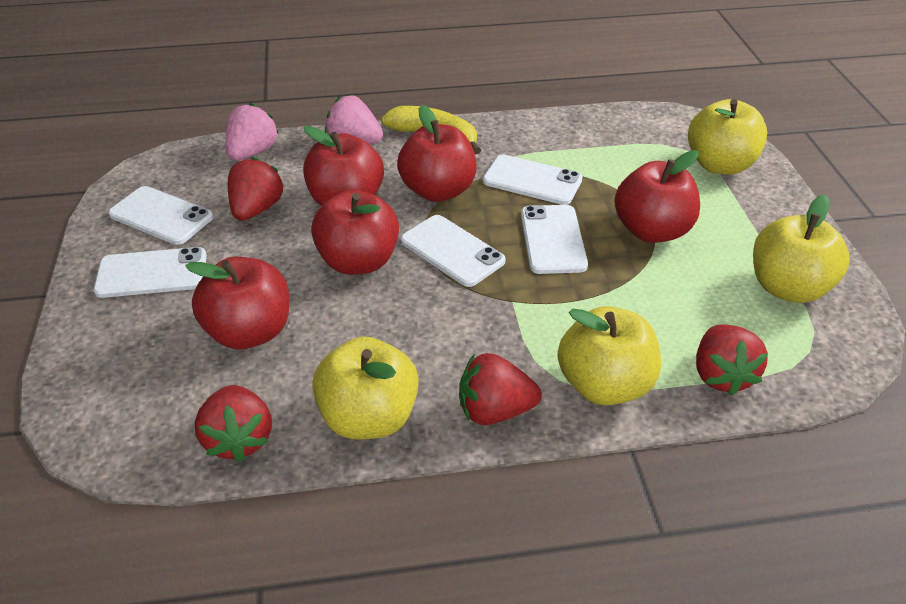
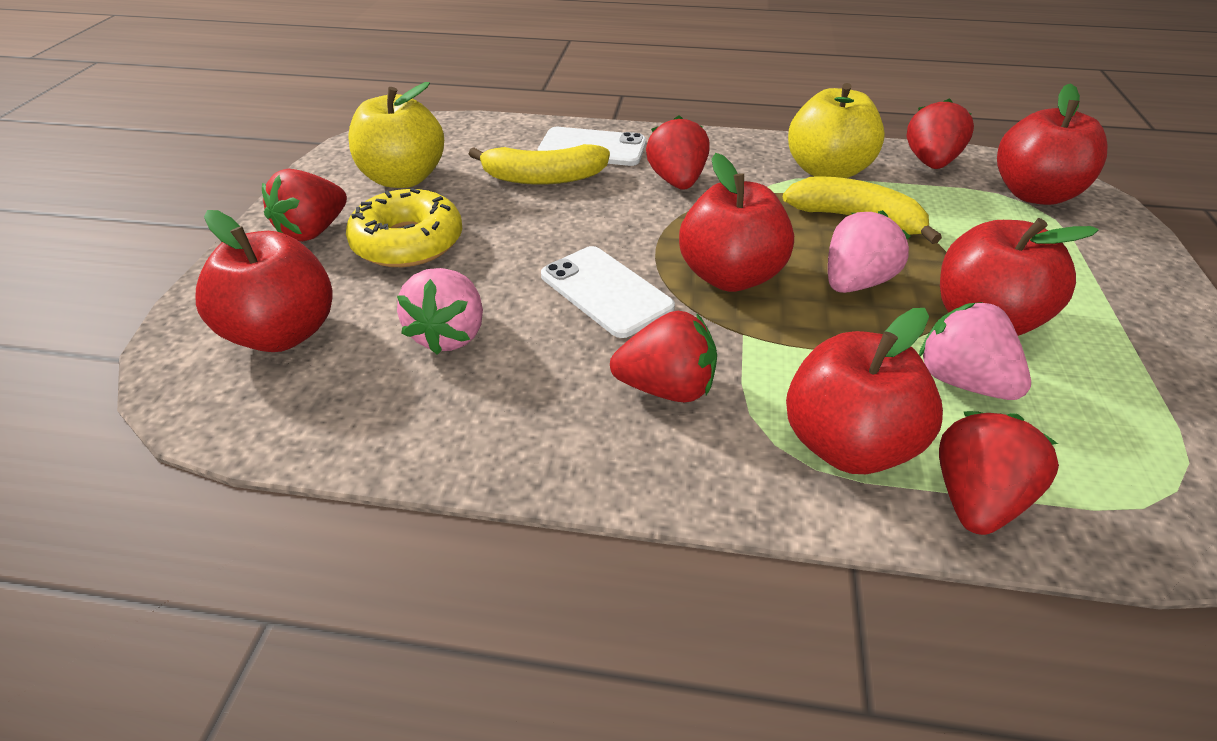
pink strawberry: [226,103,279,161] [325,95,383,144] = 2 -> [397,268,483,355] [828,210,910,293] [919,302,1031,400] = 3
red strawberry: [195,385,272,462] [228,157,284,221] [459,353,542,425] [696,324,768,396] = 4 -> [262,169,347,242] [610,311,717,402] [646,115,709,190] [906,98,974,169] [939,411,1059,535] = 5
white phone: [94,247,207,298] [108,186,213,245] [401,215,506,287] [483,154,583,205] [521,205,588,274] = 5 -> [538,127,646,166] [541,246,675,338] = 2
yellow apple: [312,337,419,440] [558,306,661,405] [688,99,767,175] [753,194,850,303] = 4 -> [348,82,444,188] [788,83,885,178] = 2
yellow banana: [381,106,481,154] = 1 -> [469,144,610,185] [783,176,942,244] = 2
yellow donut: none = 0 -> [346,188,462,267] = 1

